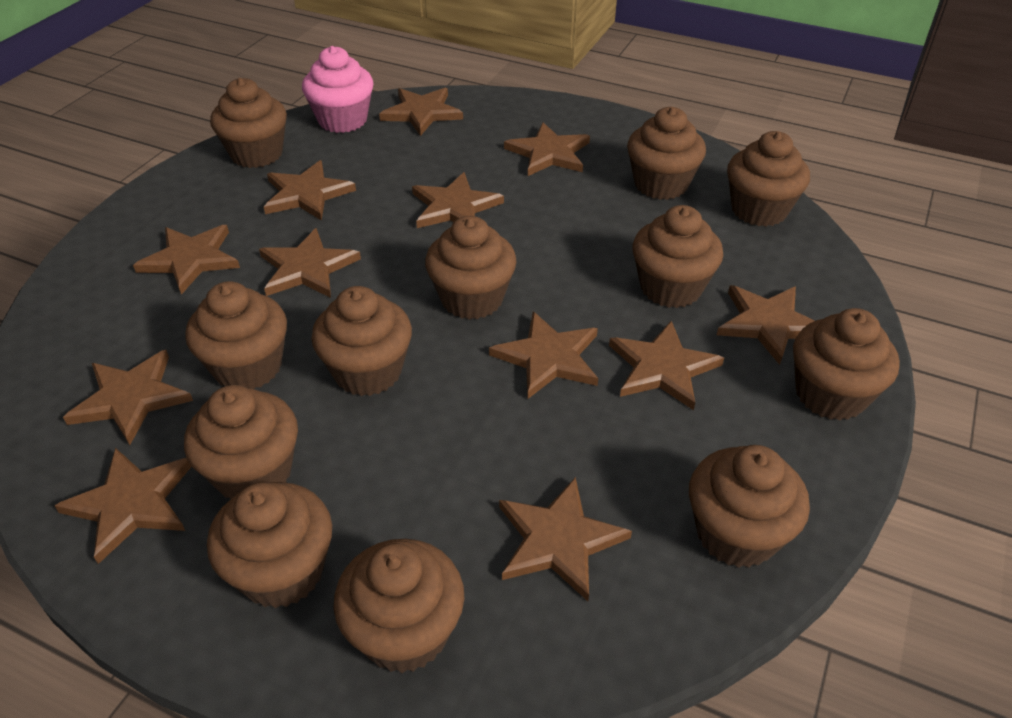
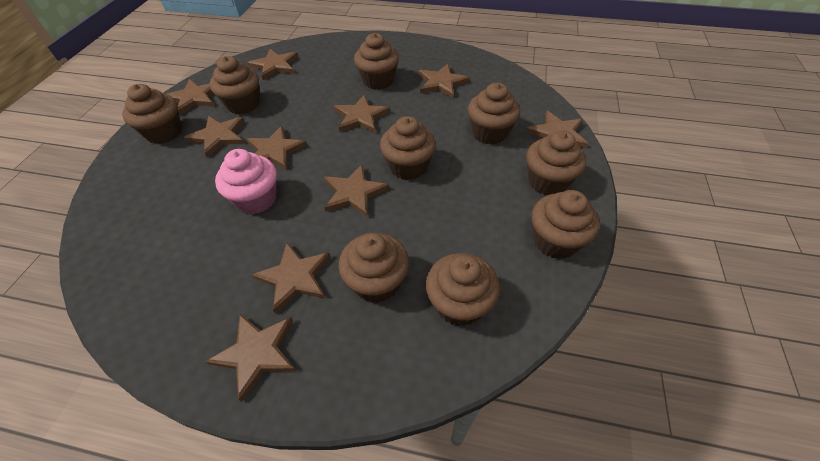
brown cupcake: [184,385,298,499] [185,281,287,389] [207,482,332,609] [210,78,287,168] [311,286,412,396] [333,539,464,673] [425,216,517,320] [627,107,706,200] [633,205,723,308] [689,445,810,568] [727,131,810,227] [793,308,900,420] = 12 -> [122,84,182,144] [210,56,260,114] [338,233,409,303] [354,33,399,90] [380,116,436,180] [426,253,500,326] [468,83,520,144] [526,130,586,195] [531,190,600,259] = 9
brown star: [55,448,192,564] [63,350,193,445] [133,225,240,295] [259,228,361,298] [264,160,356,221] [379,88,463,136] [412,172,504,228] [489,311,598,399] [499,477,632,601] [504,122,590,176] [609,321,724,410] [717,285,815,365] = 12 -> [167,79,215,115] [184,116,245,157] [205,314,296,402] [247,126,307,170] [248,49,298,80] [252,243,331,313] [324,164,389,217] [334,95,390,133] [419,64,470,98] [526,111,588,148] = 10

